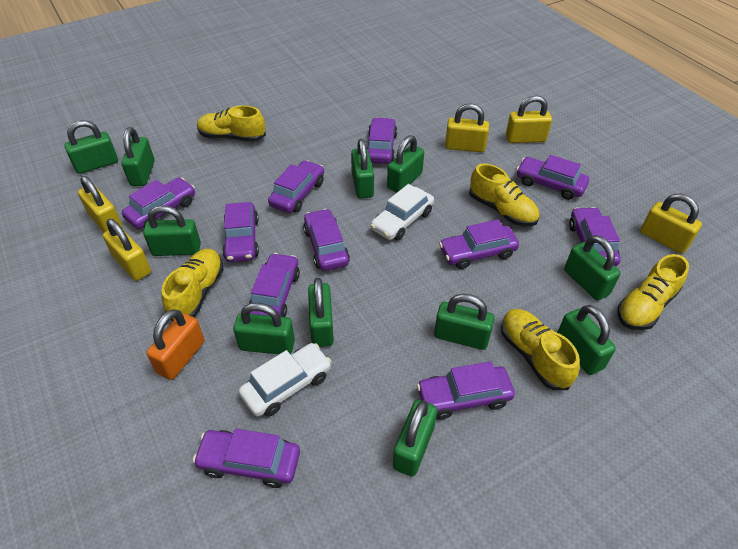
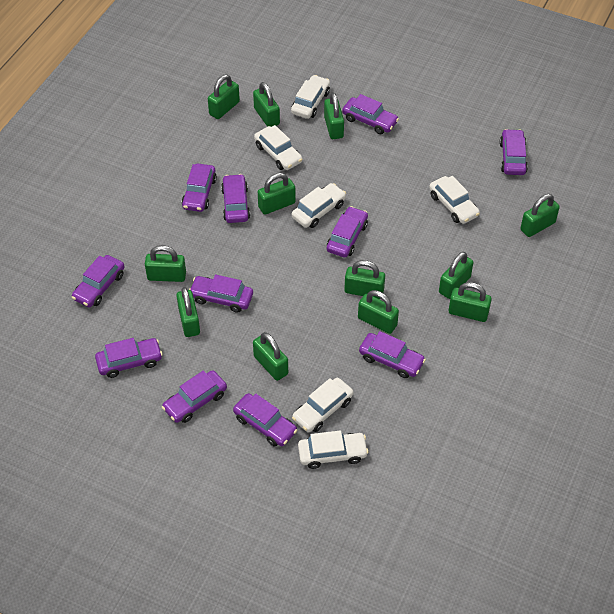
green padlock: [65,120,118,174] [121,127,154,186] [143,205,201,256] [233,303,295,354] [308,278,334,347] [351,139,374,199] [387,135,424,193] [393,400,437,477] [434,293,495,350] [557,305,616,375] [564,235,620,301] = 11 -> [145,245,186,282] [176,287,200,337] [208,75,240,119] [253,82,280,127] [253,332,288,381] [258,173,296,215] [324,93,344,139] [344,260,385,299] [358,290,399,334] [439,252,473,299] [449,282,492,322] [520,194,560,237] = 12
orange padlock: [147,309,205,380] = 1 -> none = 0
white car: [239,343,332,417] [370,184,434,240] = 2 -> [254,125,302,170] [291,75,330,119] [292,183,346,228] [292,378,354,432] [298,430,369,469] [429,176,480,224] = 6
yellow padlock: [78,176,123,232] [103,219,151,281] [445,103,489,152] [506,96,552,143] [640,194,702,253] = 5 -> none = 0
yellow shoe: [161,249,223,321] [197,105,266,142] [469,163,539,226] [501,309,580,390] [617,254,689,330] = 5 -> none = 0

